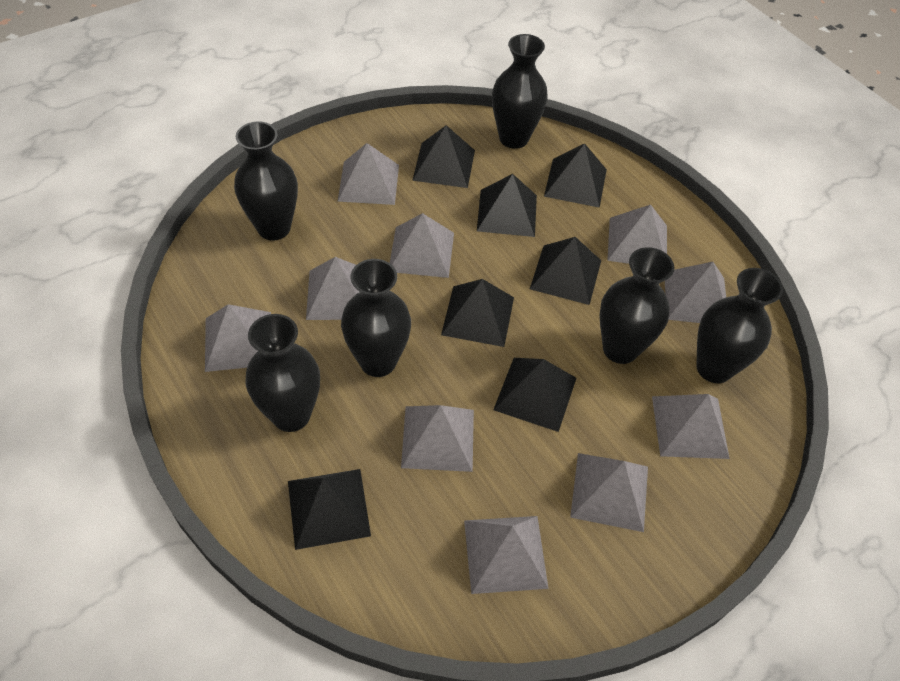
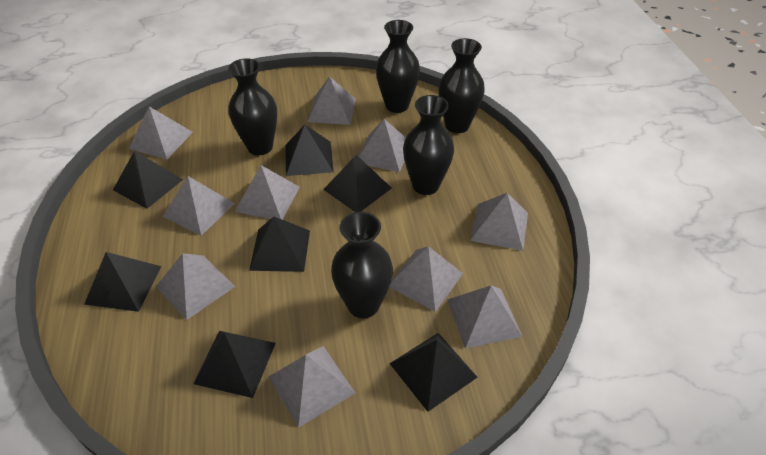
black vase: [234,122,298,240] [246,314,320,432] [341,259,411,377] [492,34,548,149] [599,247,674,364] [696,268,783,383] = 6 -> [228,58,277,155] [331,212,393,318] [376,20,420,113] [403,95,454,195] [438,38,485,133] = 5

